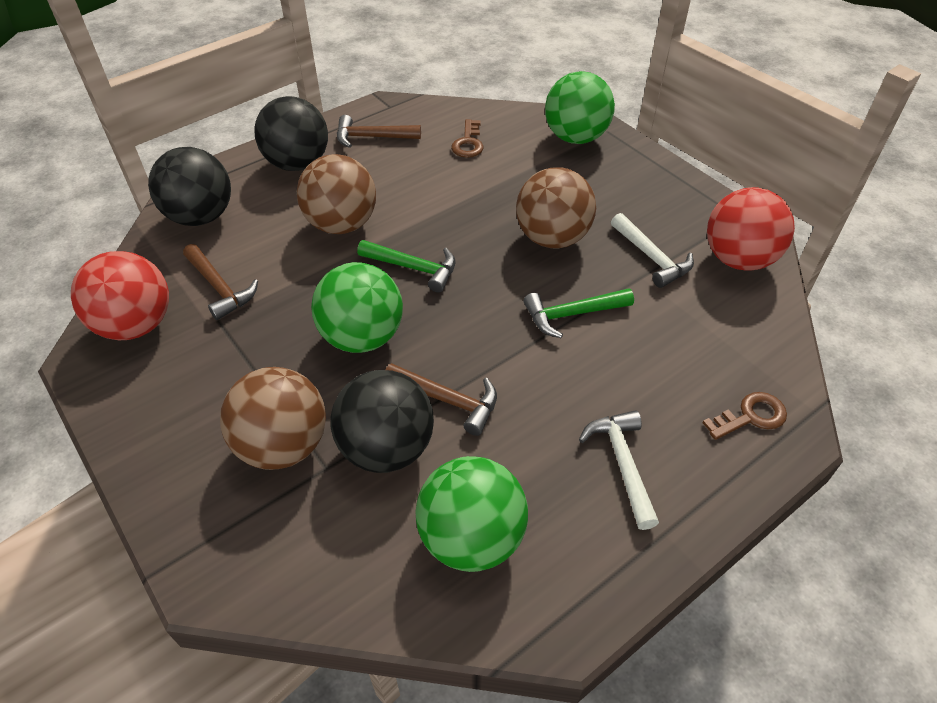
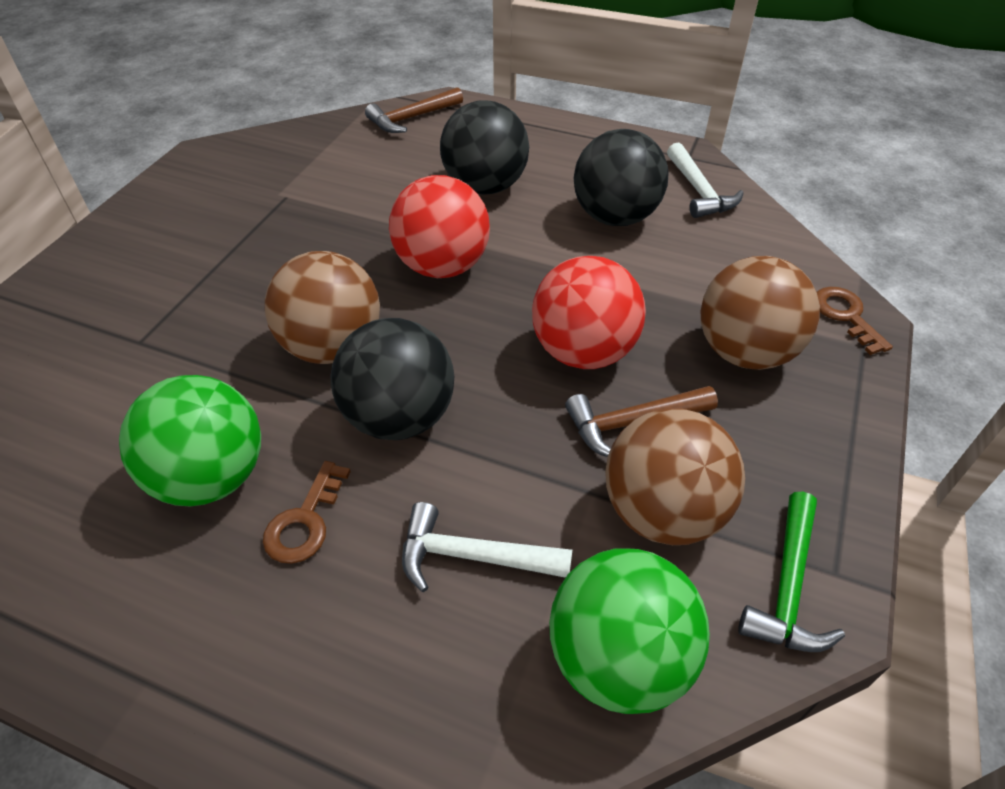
brown hammer: [183,244,258,320] [337,115,421,148] [386,363,497,436] = 3 -> [365,87,463,133] [565,386,718,457] = 2
green ball: [311,262,403,353] [415,456,528,572] [545,71,615,144] = 3 -> [119,375,261,506] [549,549,710,714] = 2
green hammer: [357,240,456,293] [523,288,634,338] = 2 -> [738,491,845,652] = 1

